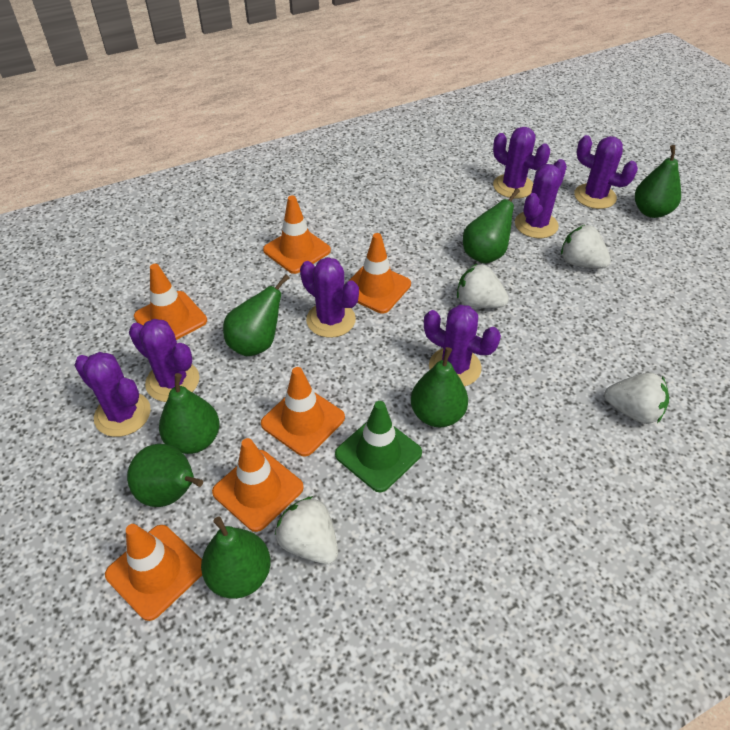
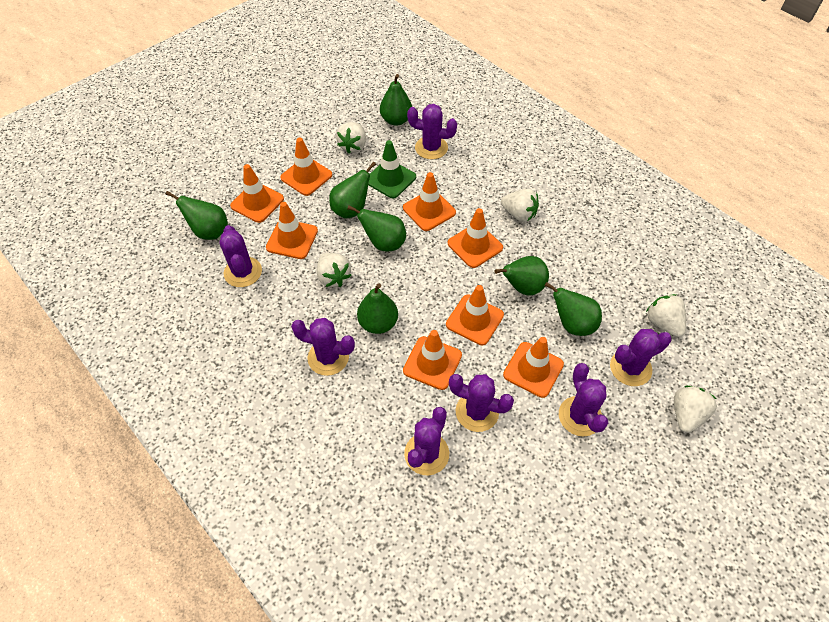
orange traffic cone: [105,524,202,621] [134,264,207,340] [212,438,304,532] [261,367,345,457] [263,195,331,274] [349,233,411,314] = 6 -> [230,164,284,223] [266,202,318,259] [280,138,332,196] [403,172,456,231] [403,330,462,390] [446,285,504,345] [448,208,503,268] [503,337,564,398] = 8
white strawberry: [275,496,338,564] [457,264,509,308] [561,225,611,269] [604,373,669,424] = 4 -> [317,253,352,287] [336,122,366,153] [501,189,539,222] [646,294,686,337] [674,385,717,433] = 5

